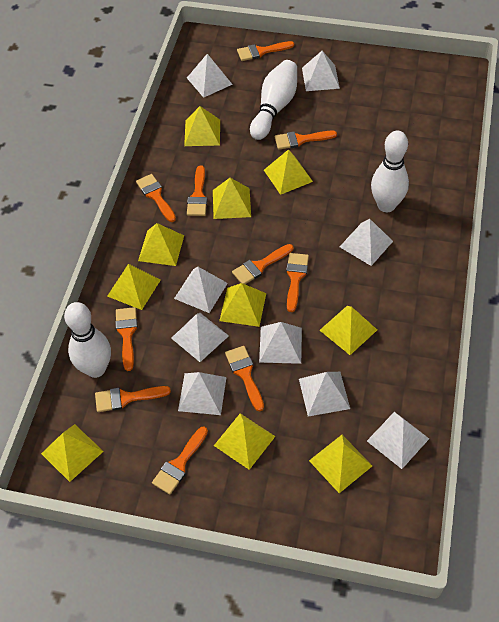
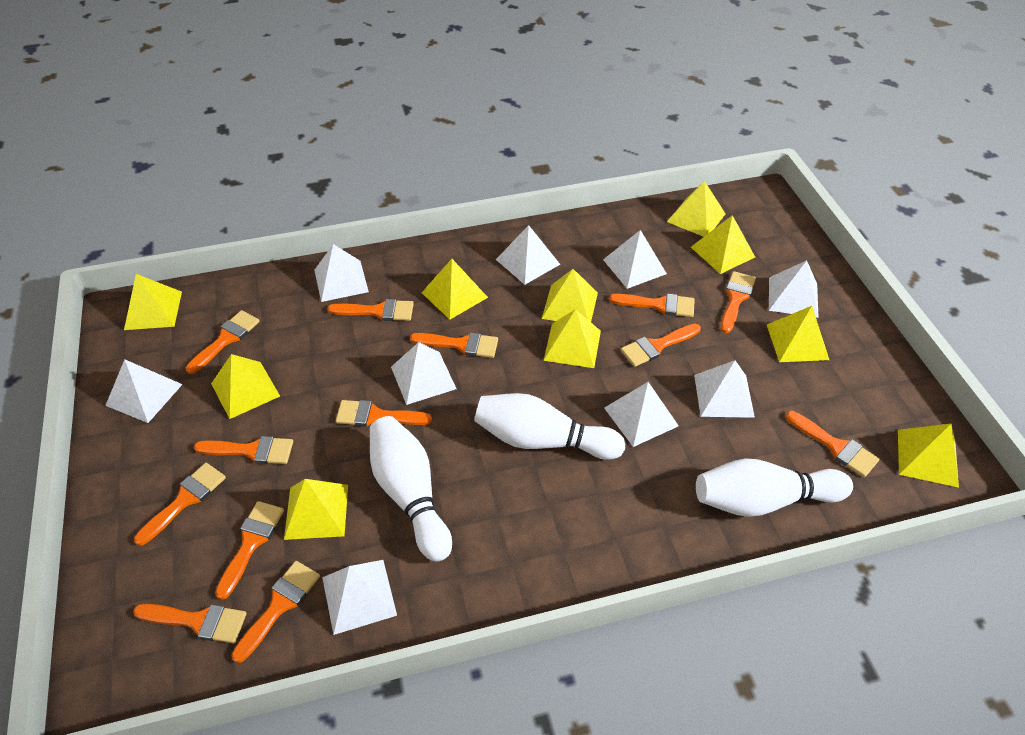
orange brush: [95,386,171,412] [115,307,138,371] [136,174,176,222] [152,427,208,495] [187,165,207,216] [225,346,264,412] [232,244,293,284] [237,41,294,61] [275,131,337,150] [286,253,309,312] = 10 -> [133,604,246,643] [134,463,226,546] [186,310,260,374] [194,436,293,464] [215,501,284,600] [231,561,320,663] [328,299,414,321] [336,400,432,427] [410,332,498,358] [609,293,695,317] [621,324,701,367] [721,271,756,333] [786,411,879,477] = 13

